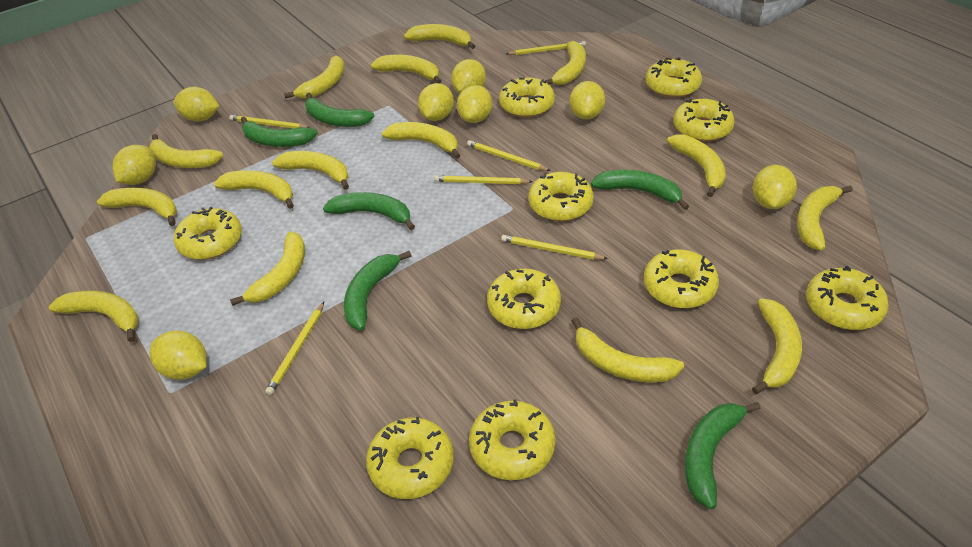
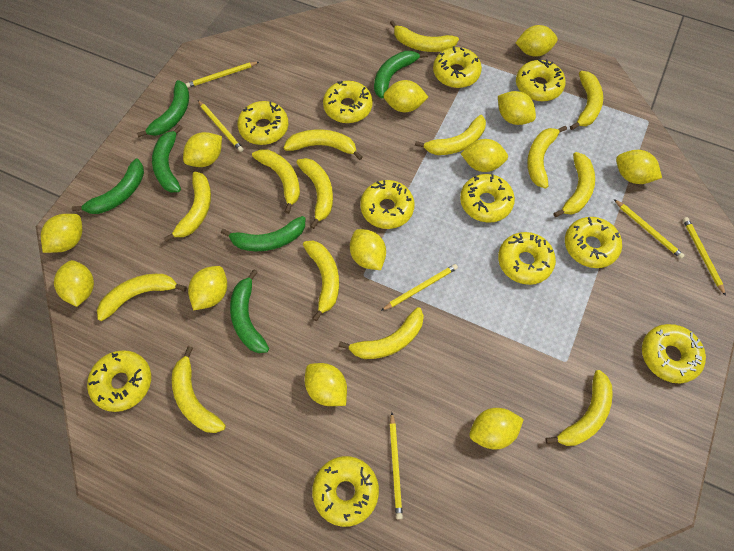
yellow banana: [49,290,138,342] [97,188,177,226] [150,134,223,168] [214,170,294,209] [230,232,305,306] [272,151,349,190] [284,55,345,99] [371,54,442,84] [382,122,460,159] [404,24,475,49] [545,41,586,85] [572,317,684,383] [667,134,726,197] [752,299,802,394] [797,186,853,251] = 15 -> [97,274,187,321] [164,172,211,242] [172,346,226,433] [252,149,300,214] [283,129,362,160] [296,158,333,229] [303,241,339,321] [338,307,424,359] [390,20,459,52] [415,115,486,155] [527,126,567,189] [545,370,613,446] [554,152,595,217] [570,71,603,130] = 14
yellow donut: [174,207,242,260] [366,417,454,499] [469,399,556,480] [487,269,561,329] [499,78,555,118] [528,172,594,221] [644,250,719,308] [646,57,702,98] [673,99,735,142] [806,266,889,330] = 10 -> [87,350,151,412] [237,101,288,145] [312,456,379,527] [323,81,373,123] [360,180,414,229] [433,46,482,88] [460,174,515,223] [498,232,556,285] [516,59,566,102] [565,217,622,268] [642,324,706,383] = 11
yellow lemon: [112,145,156,185] [149,331,207,380] [174,87,219,122] [418,83,454,121] [451,59,486,93] [457,85,492,123] [569,81,605,119] [753,165,797,209] = 8 -> [41,214,82,253] [54,260,94,307] [183,132,222,167] [188,266,227,310] [305,363,347,406] [350,229,386,270] [383,80,428,112] [461,139,508,172] [469,408,524,450] [498,91,536,125] [516,25,558,57] [616,150,662,184] = 12

